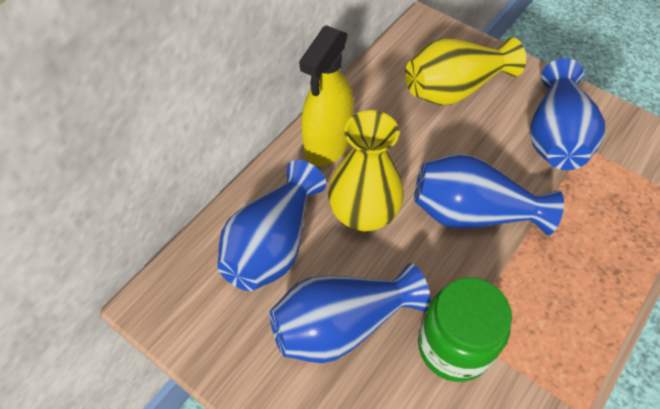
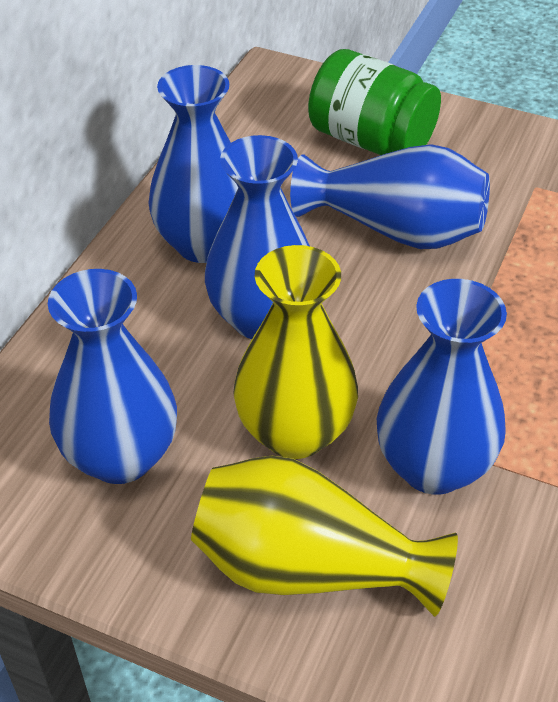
blue vase: [217,160,326,291] [269,263,430,363] [414,154,564,235] [530,58,605,170] = 4 -> [48,269,177,484] [148,65,238,263] [205,135,310,339] [290,144,490,249] [377,279,507,495] = 5
yellow spray bottle: [299,25,354,167] = 1 -> none = 0

